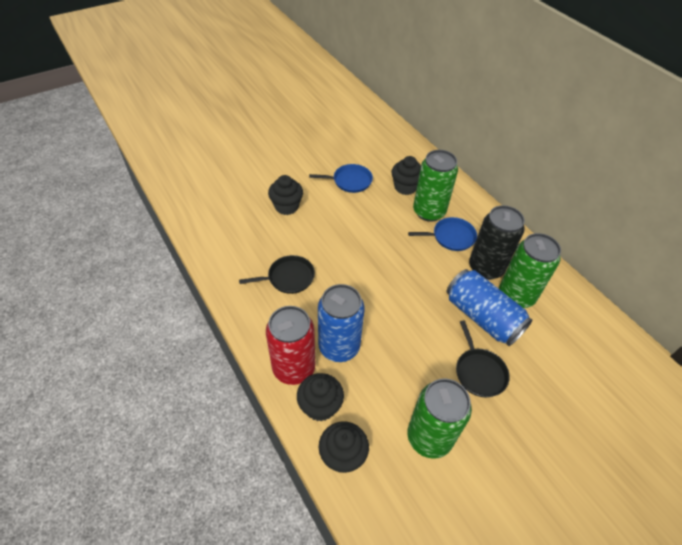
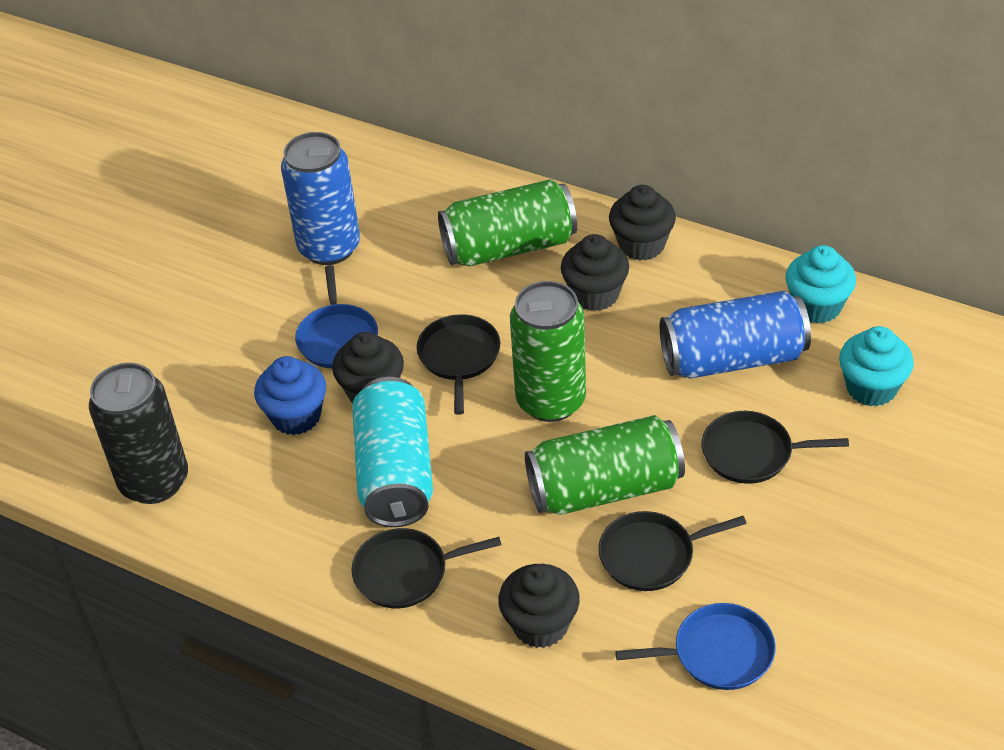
black pan: [239,255,315,294] [456,320,510,397] = 2 -> [351,528,501,608] [417,314,500,415] [598,511,747,591] [701,411,849,484] = 4
blue cupcake: none = 0 -> [254,356,326,435] = 1
red can: [266,306,315,385] = 1 -> none = 0
turquoise can: none = 0 -> [352,377,433,527] = 1
turquoise cupcake: none = 0 -> [786,245,856,324] [839,326,914,407] = 2

